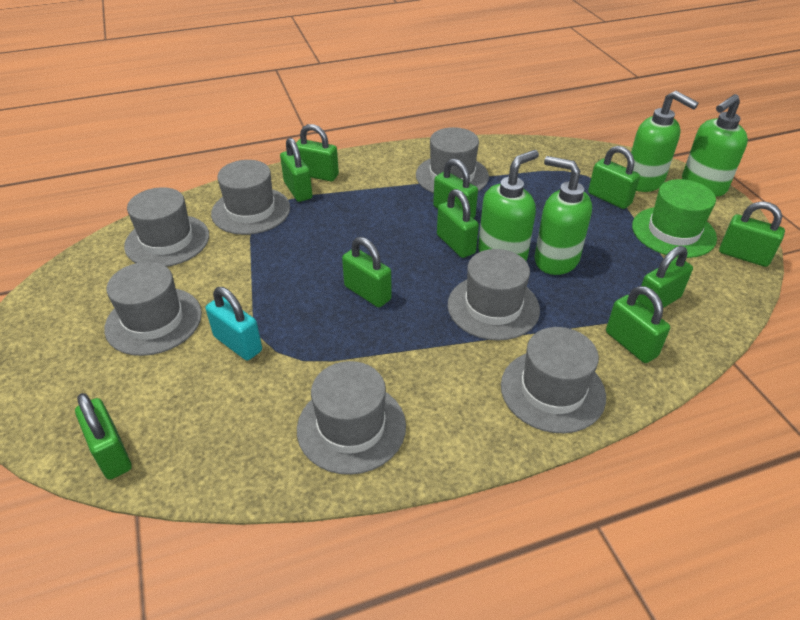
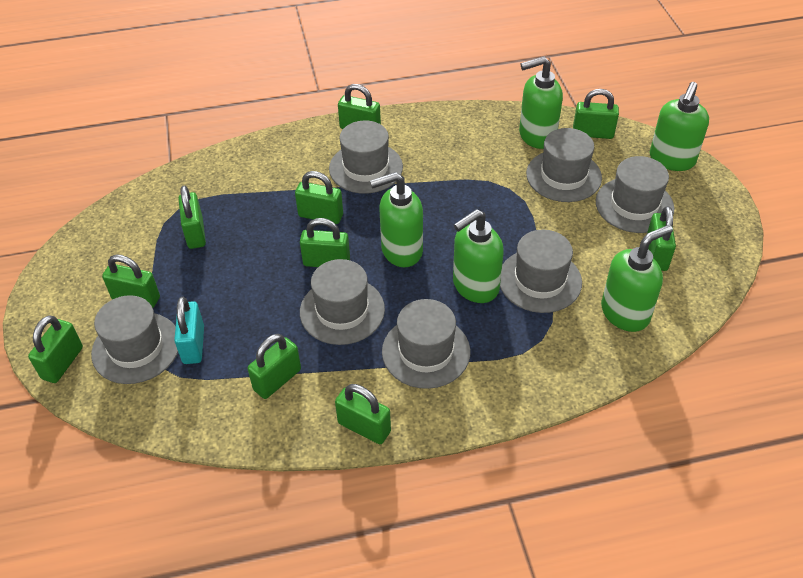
green hat: [632,179,717,258] = 1 -> none = 0
green soap dispenser: [478,150,539,261] [535,156,592,275] [631,91,699,192] [682,94,748,197] = 4 -> [370,172,423,267] [453,209,504,303] [519,56,563,149] [601,225,673,332] [650,82,709,171] = 5

